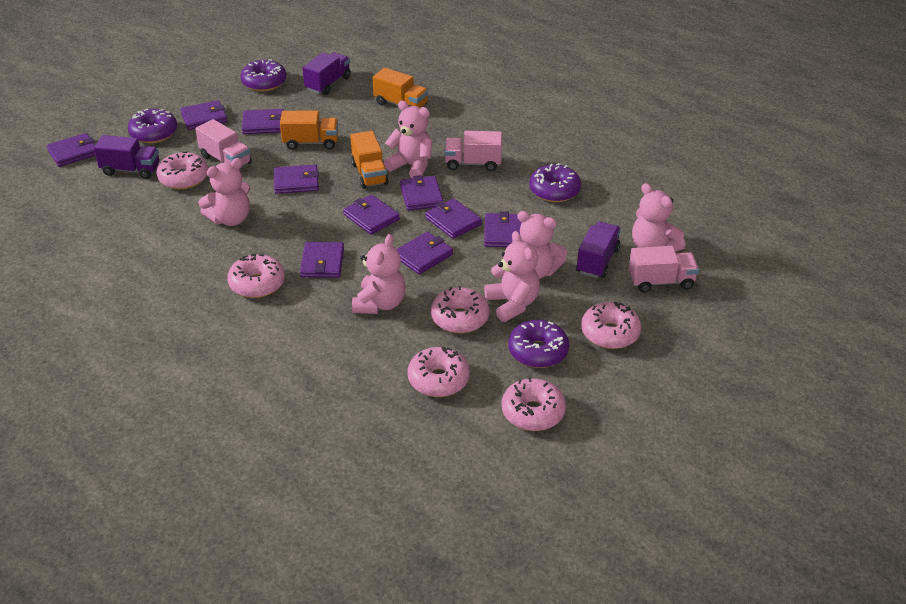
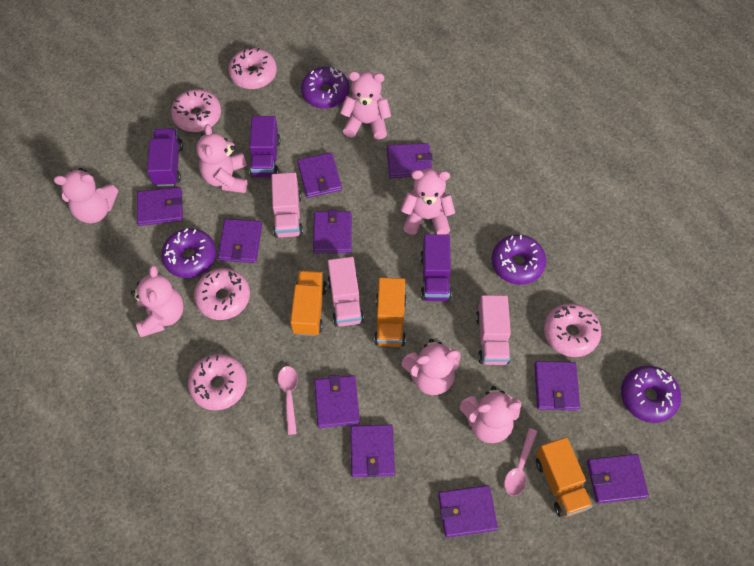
pink donut: [156,151,208,190] [227,253,285,298] [407,347,470,397] [431,286,490,333] [502,377,566,431] [581,302,641,349] = 6 -> [171,89,221,132] [188,354,247,411] [194,268,250,320] [228,47,277,89] [544,303,601,357] = 5
pink spoon: none = 0 -> [278,366,298,435] [504,428,537,496] = 2
pink teddy bear: [199,158,250,226] [352,234,406,314] [384,101,432,178] [484,231,540,322] [512,211,567,279] [632,183,685,252] = 6 -> [54,168,118,223] [131,265,184,337] [196,124,247,193] [340,71,391,140] [401,168,455,235] [402,339,461,395] [460,386,521,443] = 7

